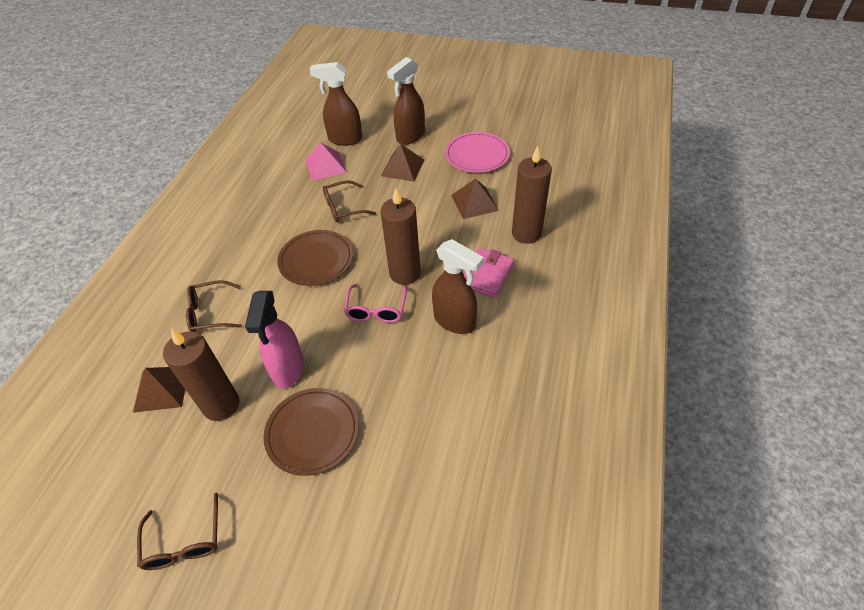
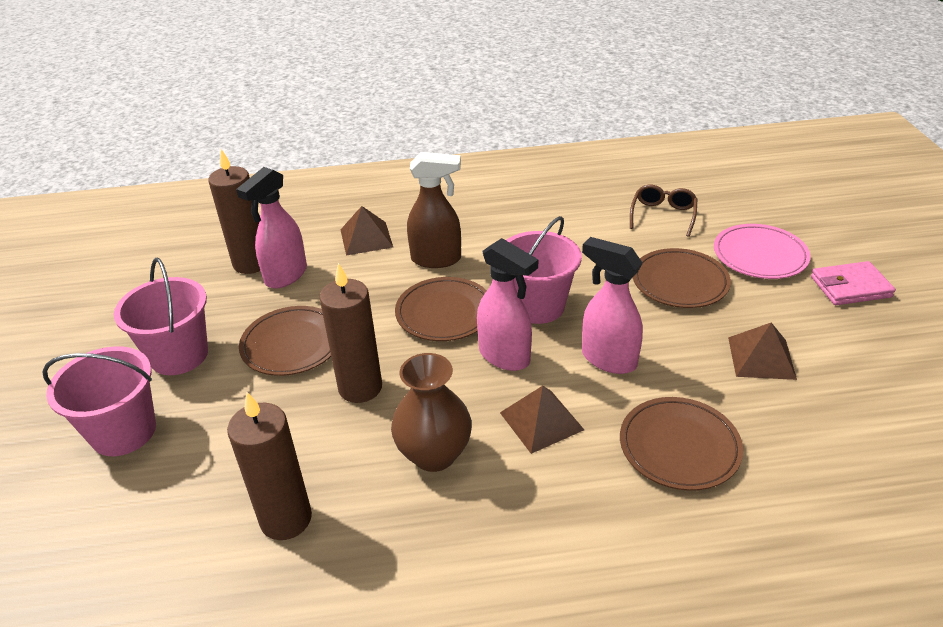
brown glasses: [137,493,218,570] [186,280,242,332] [323,180,376,222] = 3 -> [630,185,697,237] = 1
brown plate: [264,388,359,476] [277,230,353,286] = 2 -> [239,306,331,376] [395,277,487,341] [620,397,743,491] [633,248,731,308] = 4
brown spray bottle: [310,62,362,146] [387,57,425,145] [432,239,484,334] = 3 -> [407,152,461,268] = 1
brown vase: none = 0 -> [391,353,472,472] = 1
pink bucket: none = 0 -> [43,346,156,456] [114,258,208,375] [506,216,582,324] = 3
pink glasses: [344,284,407,323] = 1 -> none = 0
pink pyramid: [306,142,346,181] = 1 -> none = 0
pink spray bottle: [245,291,304,389] = 1 -> [236,167,307,289] [477,238,538,371] [582,237,643,374] = 3

